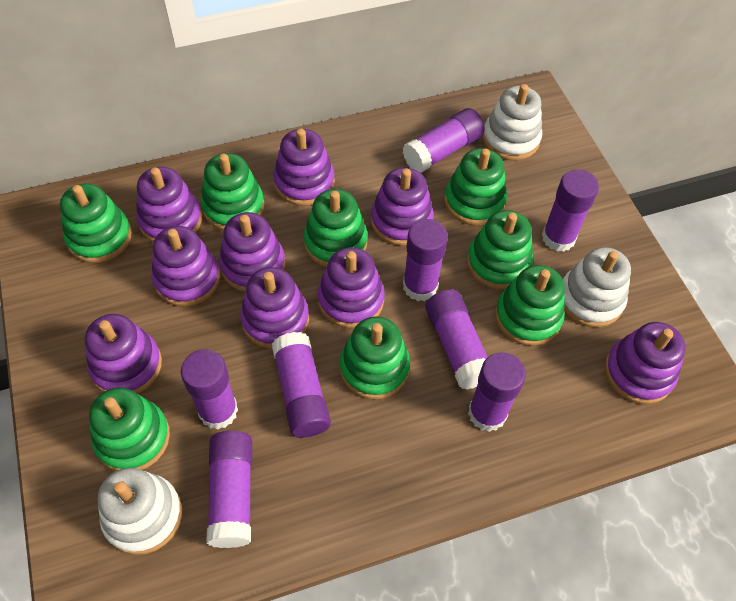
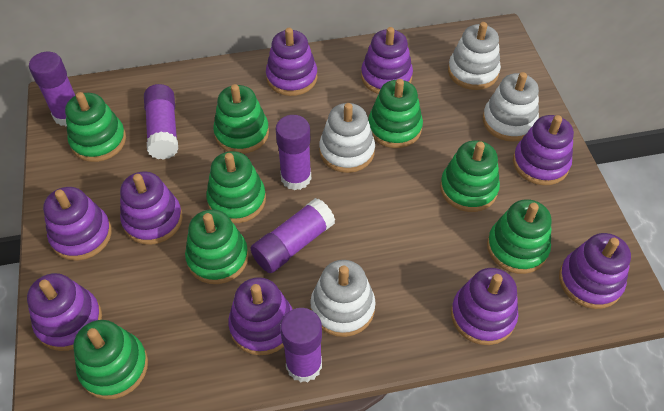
purple glue stick: [181,349,238,430] [206,431,252,548] [272,332,331,438] [403,108,485,173] [403,219,448,301] [425,289,488,390] [468,352,526,432] [542,169,599,252] = 8 -> [29,52,75,126] [144,84,178,160] [250,198,335,273] [276,115,311,190] [280,308,322,383] = 5
white stacking toy: [98,468,182,555] [483,84,542,161] [563,247,631,327] = 3 -> [310,260,376,337] [319,103,375,173] [448,22,501,90] [483,72,539,142] = 4

